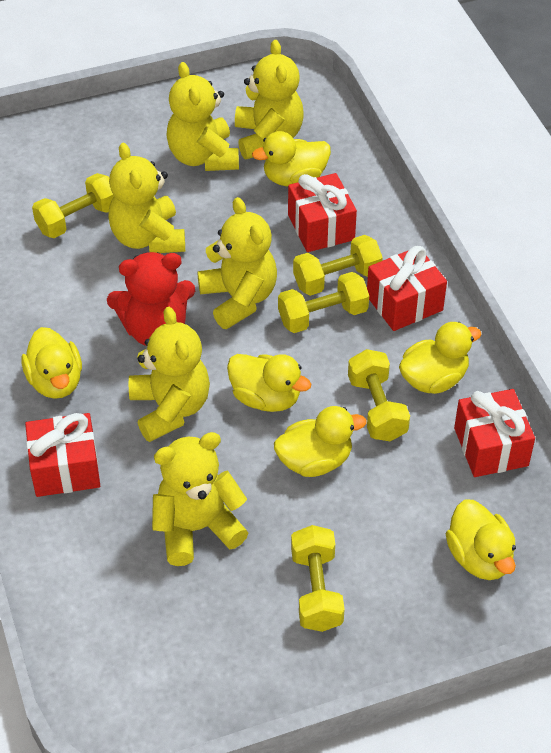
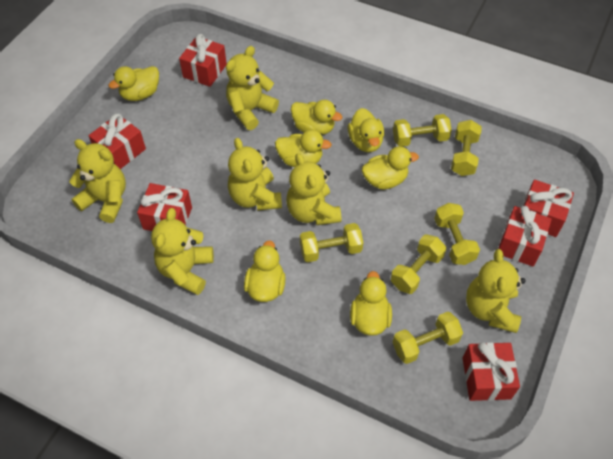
red gift: [25,413,100,497] [288,173,357,252] [367,246,447,331] [454,389,535,477] = 4 -> [89,113,146,169] [137,183,192,231] [179,34,227,87] [463,342,520,401] [498,206,552,267] [523,180,574,237] = 6
red teddy bear: [107,252,195,346] = 1 -> none = 0
yellow duck: [21,327,82,399] [227,354,311,412] [252,131,331,186] [274,406,367,477] [399,322,481,394] [446,499,516,580] = 6 -> [108,66,159,101] [244,240,286,302] [275,130,332,167] [291,100,342,135] [348,108,384,152] [350,271,392,336] [362,146,419,189] = 7
yellow dumbbell: [32,173,114,238] [278,272,369,333] [291,525,345,632] [293,235,383,296] [348,349,410,441] = 5 -> [300,223,363,262] [391,234,446,294] [393,114,452,147] [393,312,463,364] [434,203,480,265] [451,120,482,176] = 6

